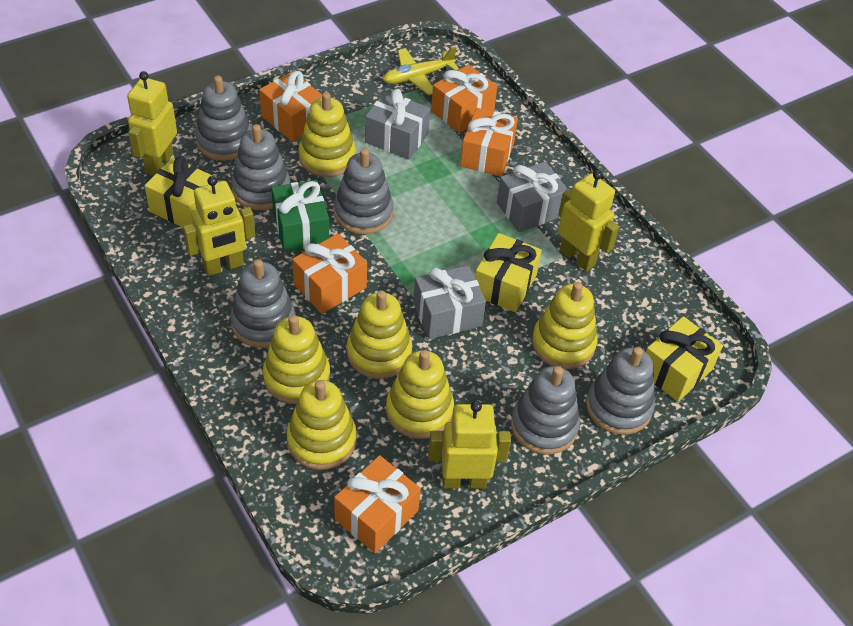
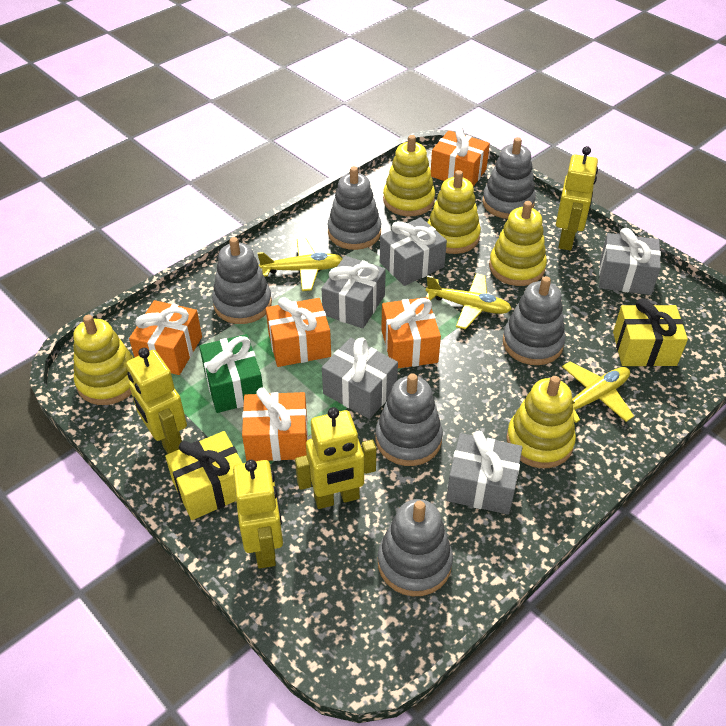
grey gift: [365,89,430,160] [413,265,486,339] [497,162,568,232] = 3 -> [321,256,386,329] [322,337,398,419] [380,217,447,286] [446,431,523,515] [599,228,661,295] = 5
yellow gift: [144,156,217,227] [475,233,542,312] [646,316,723,402] = 3 -> [165,431,242,520] [613,298,688,367] = 2
yellow plane: [383,47,459,95] = 1 -> [257,238,342,291] [426,273,512,330] [562,362,634,423] = 3
yellow stacking toy: [263,315,330,404] [287,380,357,470] [299,92,356,177] [347,291,412,379] [386,350,454,439] [532,282,598,369] = 6 -> [73,315,134,405] [383,135,435,216] [427,170,481,254] [489,201,547,286] [506,376,576,468] = 5

